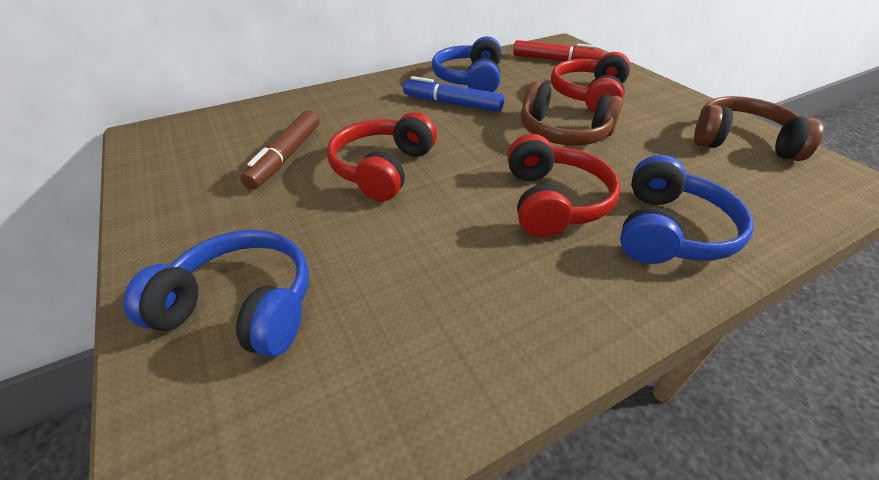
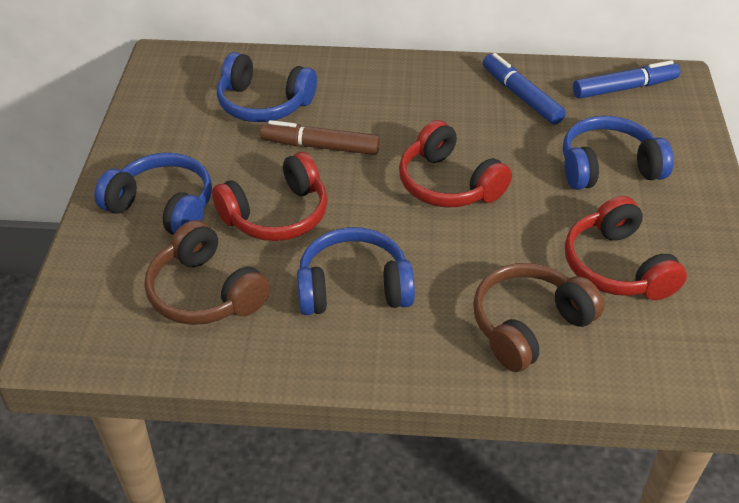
blue headphones: [123,230,309,357] [432,36,501,92] [620,155,754,264] = 3 -> [94,153,212,235] [217,52,317,122] [297,227,415,315] [563,116,674,190] = 4
blue marker: [403,76,504,112] = 1 -> [483,53,566,125] [573,60,680,98] = 2
red marker: [513,40,603,61] = 1 -> none = 0

